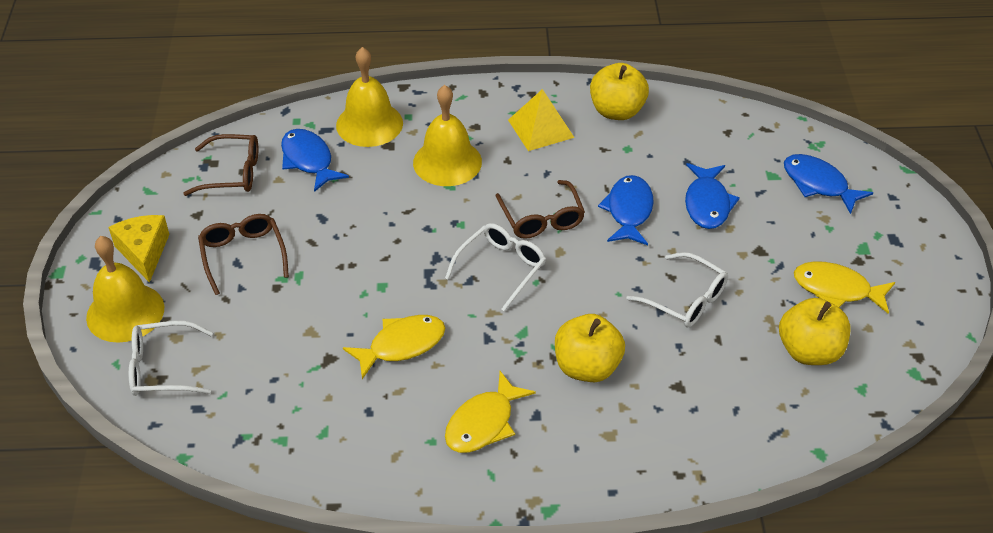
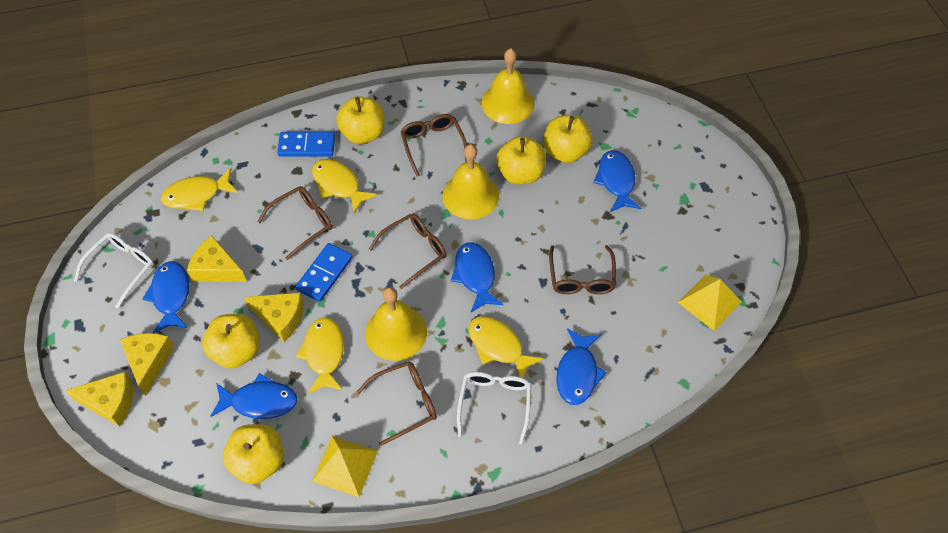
blue domino: none = 0 -> [277,132,335,157] [295,243,353,302] = 2
blue fish: [281,129,349,192] [598,175,654,245] [685,163,740,229] [784,154,873,214] = 4 -> [142,261,189,333] [210,373,297,419] [451,242,504,312] [556,328,607,405] [593,150,642,212] = 5
brown glasses: [183,134,258,196] [198,214,289,295] [495,180,585,239] = 3 -> [257,186,332,260] [357,361,437,446] [369,214,447,289] [400,114,467,177] [549,245,616,294] = 5
white glasses: [129,321,213,396] [445,223,546,312] [626,252,728,327] = 3 -> [74,233,154,308] [457,372,531,445] = 2
yellow apple: [555,314,625,382] [590,63,649,120] [779,298,850,365] = 3 -> [202,314,260,369] [223,424,284,484] [336,96,385,144] [497,136,546,185] [543,115,592,163] = 5
yellow cheese: [108,215,169,283] = 1 -> [65,372,133,426] [120,333,175,396] [187,236,247,282] [244,293,304,342] = 4
yellow fish: [343,315,445,379] [445,371,536,453] [794,261,895,314] = 3 -> [161,168,238,211] [296,317,344,394] [312,159,377,214] [468,316,544,378] = 4
yellow pyramid: [508,89,575,151] = 1 -> [312,436,378,497] [678,274,742,331] = 2

